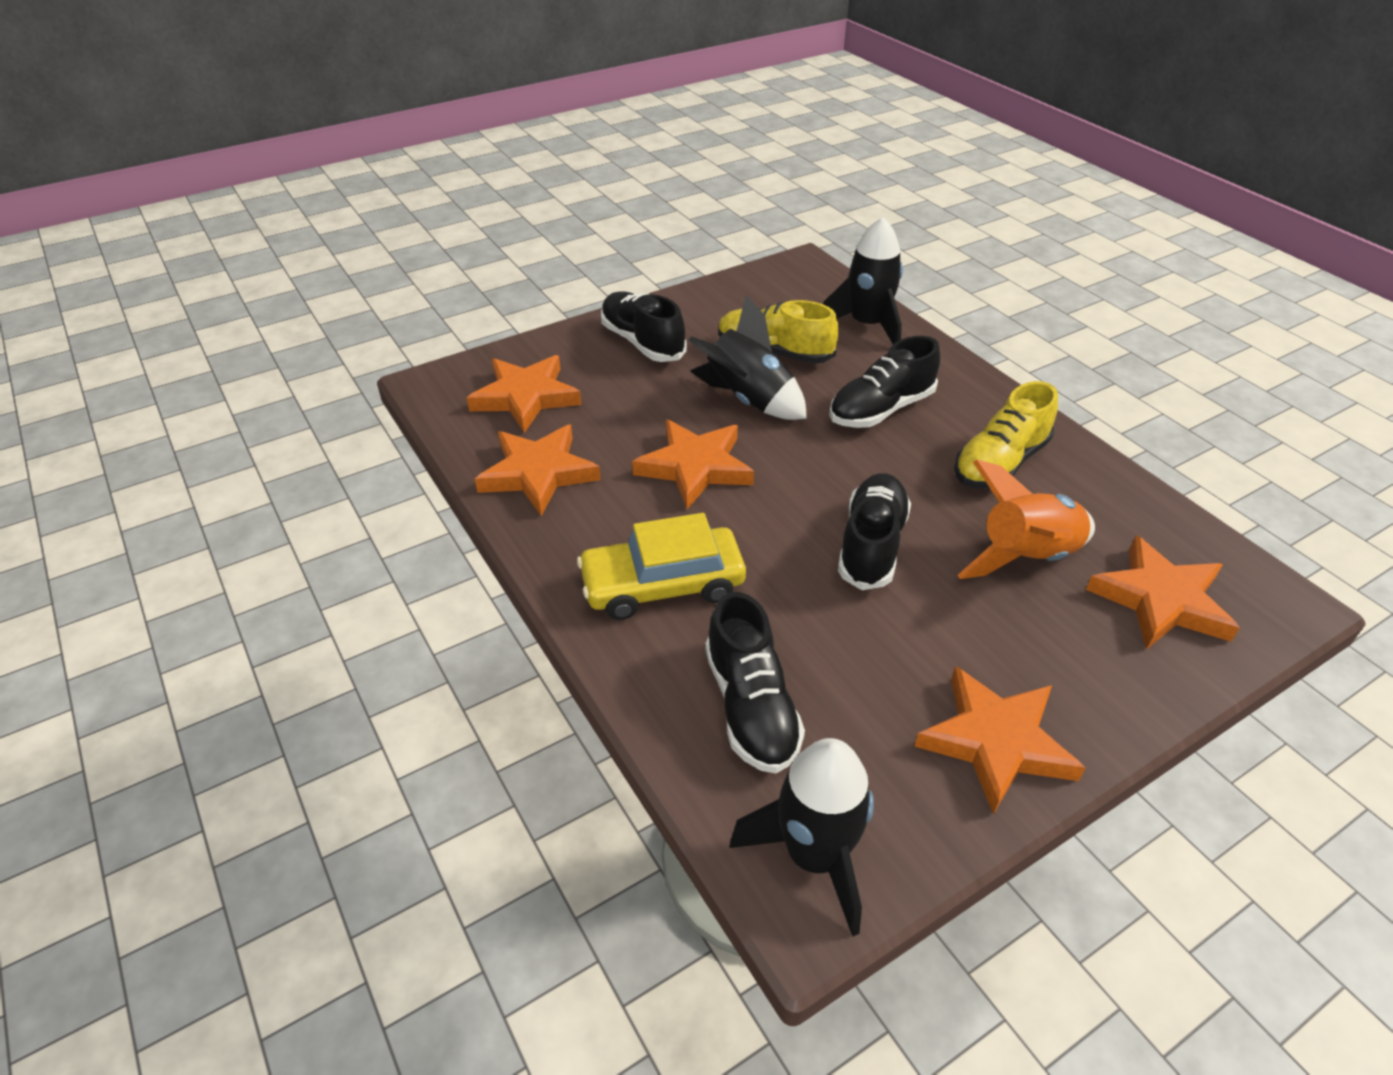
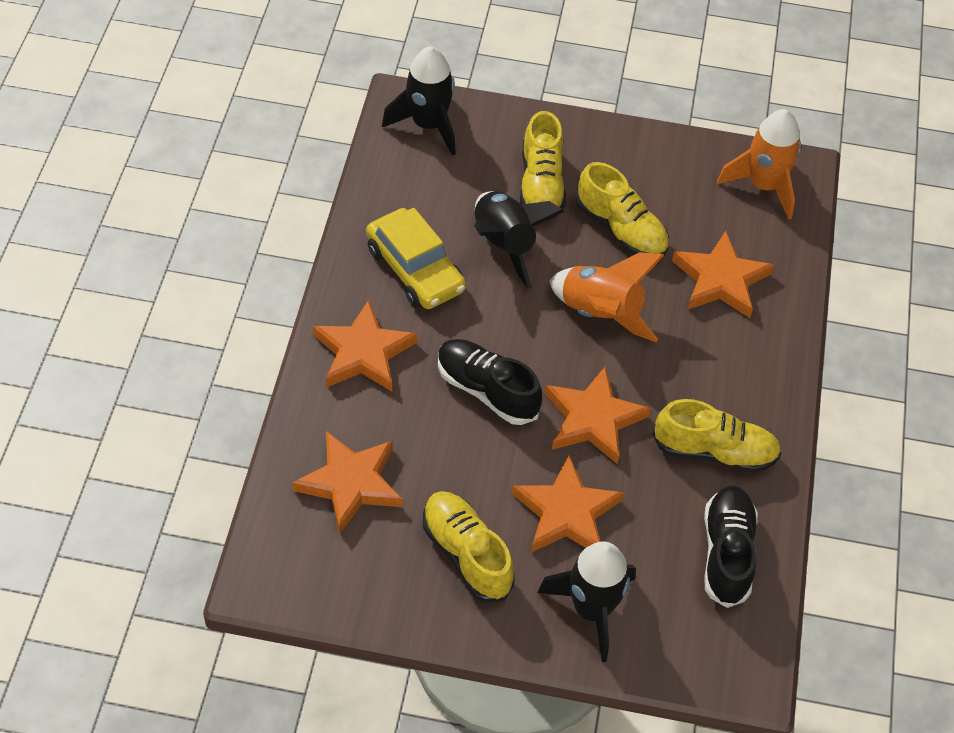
black shoe: [601,291,687,362] [705,592,805,774] [829,336,940,428] [838,473,911,590] = 4 -> [438,339,542,425] [704,485,758,608] = 2
orange rocket: [957,460,1095,579] = 1 -> [549,252,664,342] [717,109,801,220] = 2
yellow shoe: [718,300,839,364] [954,381,1058,489] = 2 -> [423,491,515,602] [520,111,566,221] [576,162,669,258] [653,399,781,473] = 4

